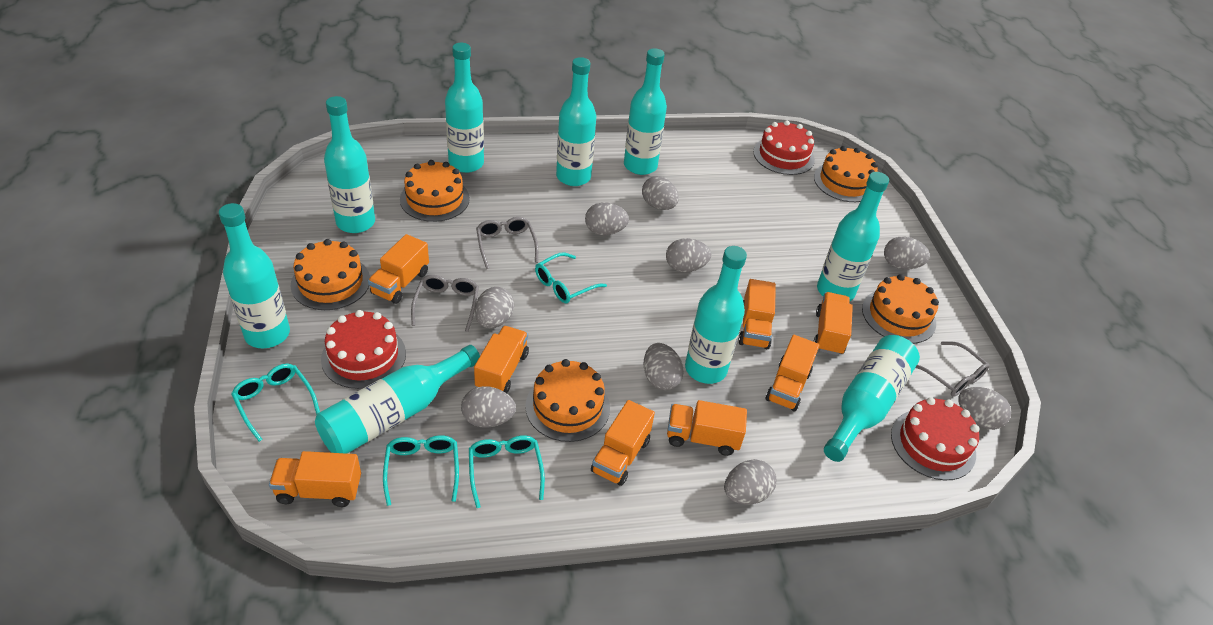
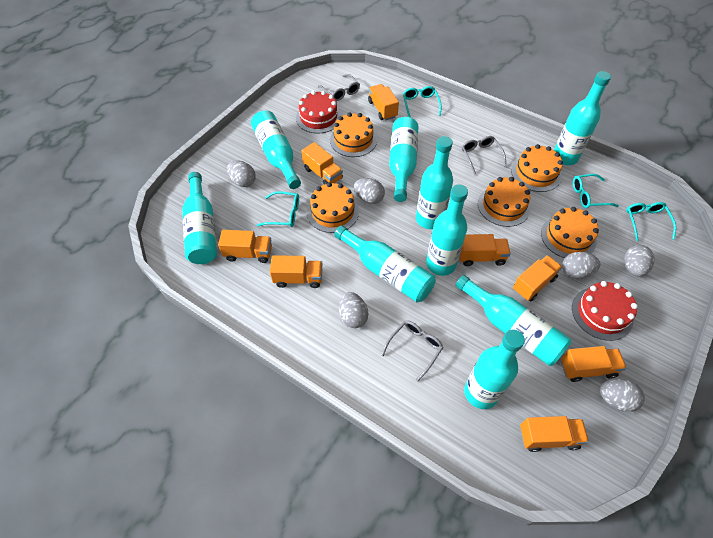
grey egg: [461,386,516,428] [475,287,514,328] [585,202,629,235] [642,176,679,210] [644,343,684,390] [666,238,711,272] [724,459,776,505] [884,236,930,269] [958,387,1011,430] = 9 -> [227,161,256,187] [339,292,368,328] [354,178,385,204] [562,252,600,279] [600,379,645,412] [624,245,655,277] = 6
red cake: [321,310,406,389] [753,120,815,175] [891,397,980,480] = 3 -> [296,91,341,134] [572,281,638,341] = 2

